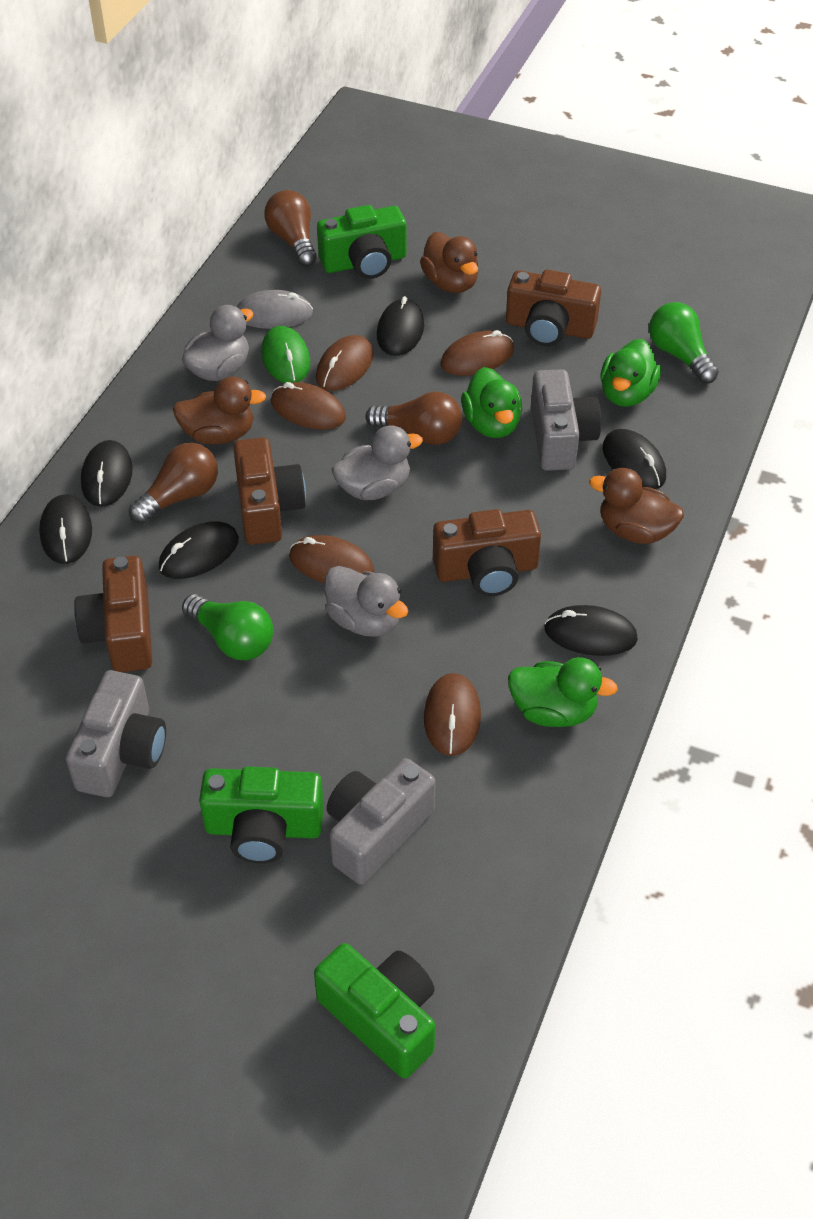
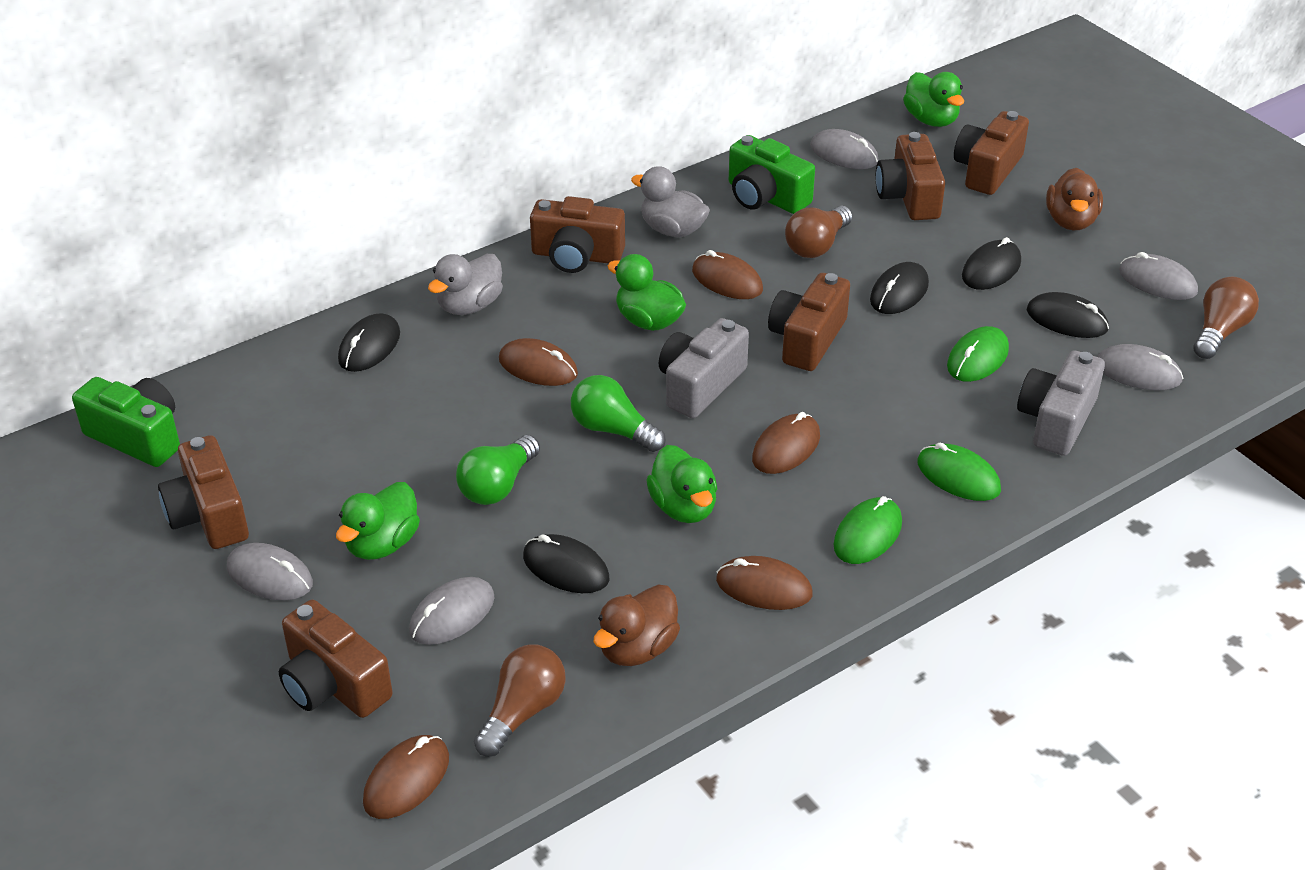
black mouse: [39,494,92,564] [81,440,133,507] [159,521,239,579] [377,296,424,356] [544,605,638,656] [602,429,666,489] = 6 -> [338,314,400,372] [523,534,609,593] [870,262,929,314] [962,237,1021,290] [1027,292,1109,338] = 5
brown camera: [74,556,152,672] [233,437,306,545] [433,509,541,596] [506,269,601,346] = 4 -> [158,435,249,549] [279,600,393,718] [530,196,625,273] [768,273,850,371] [876,132,945,220] [954,111,1029,195] = 6
brown duck: [173,377,266,444] [420,232,478,293] [589,468,684,544] = 3 -> [594,585,680,666] [1046,168,1103,230] = 2
green camera: [199,767,324,864] [314,943,435,1079] [317,205,406,279] = 3 -> [72,377,180,467] [729,135,815,214] = 2
green duck: [461,367,522,438] [508,657,618,727] [600,339,661,407] = 3 -> [336,482,420,560] [608,254,686,331] [646,445,717,523] [903,72,964,127] = 4
green mouse: [261,326,310,383] = 1 -> [833,496,902,564] [917,443,1001,501] [947,326,1009,382] = 3
grey camera: [66,670,166,797] [327,758,436,885] [531,369,601,471] = 3 -> [659,318,749,418] [1017,350,1105,456] = 2
grey duck: [182,305,254,381] [324,566,408,637] [332,425,423,500] = 3 -> [428,254,503,315] [631,166,710,237] = 2
grey mouse: [237,290,313,329] = 1 -> [227,543,313,600] [409,577,495,645] [810,129,879,169] [1097,344,1183,390] [1119,252,1198,300] = 5

